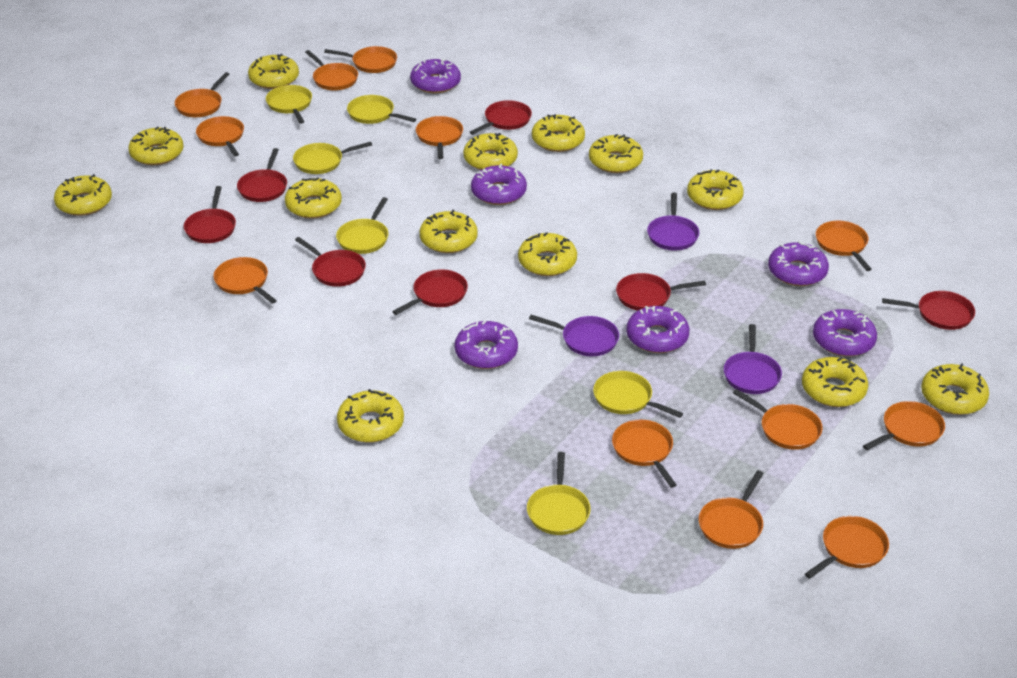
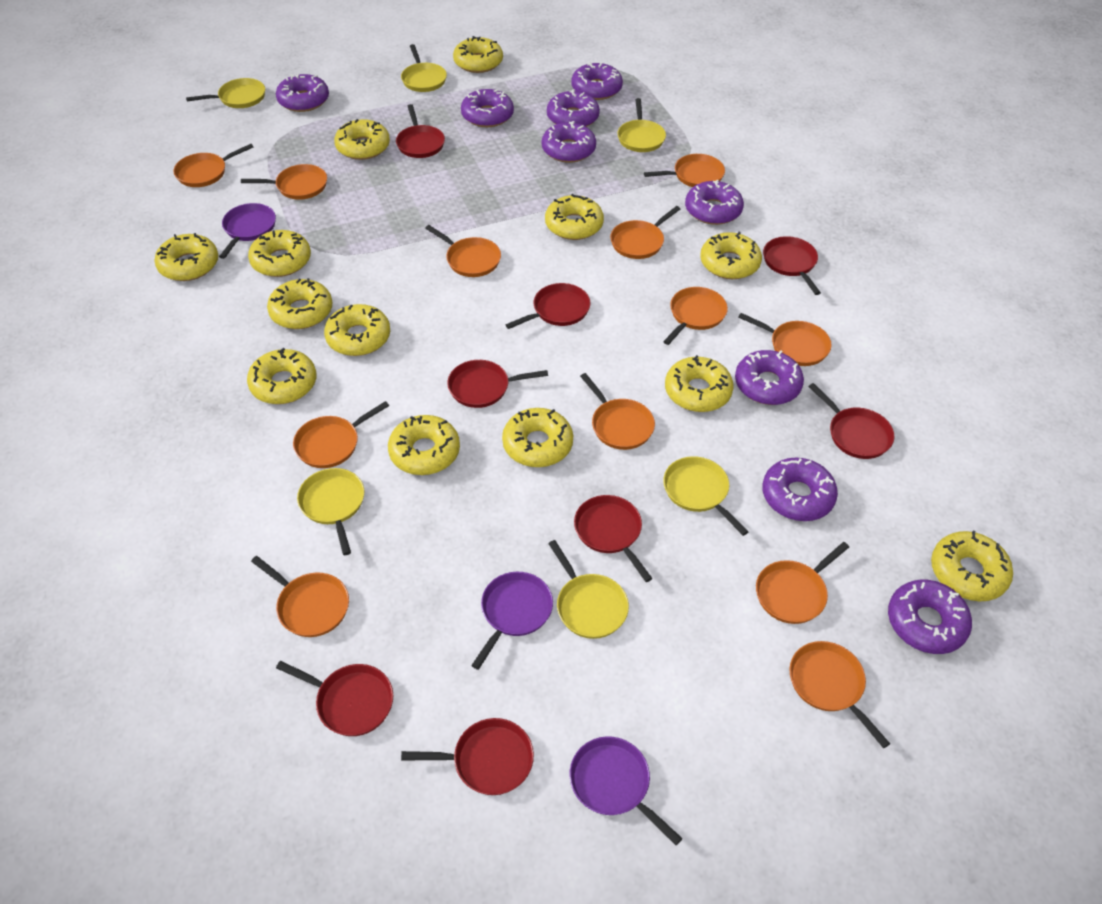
purple donut: [410,59,461,93] [454,321,518,369] [471,163,527,205] [626,306,690,353] [768,241,829,286] [813,309,877,357] = 6 -> [276,74,329,112] [461,89,514,127] [542,121,596,163] [547,89,600,127] [571,62,623,100] [685,179,744,225] [735,350,804,405] [762,458,838,521] [888,580,972,654] = 9
red pan: [184,186,236,243] [237,148,287,202] [295,237,366,287] [392,269,468,315] [470,100,532,135] [616,273,706,311] [882,291,975,330] = 7 -> [276,661,393,736] [396,104,445,158] [401,718,534,795] [447,360,548,408] [506,283,590,329] [574,495,653,582] [763,236,821,295] [808,383,895,459] = 8

